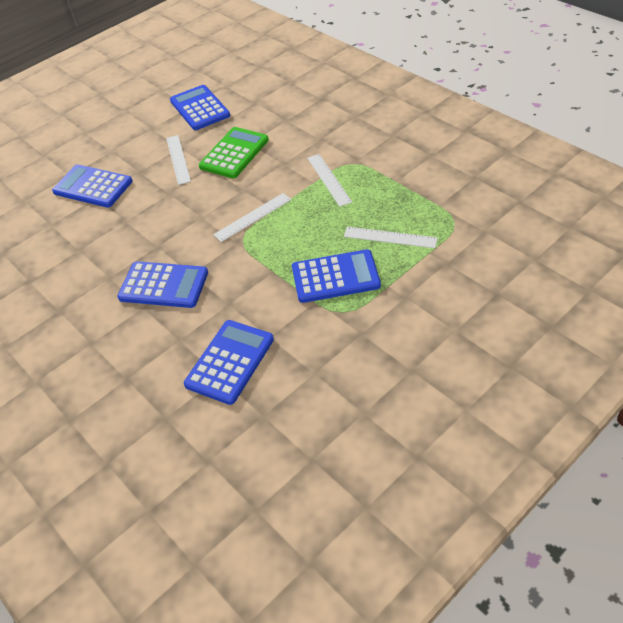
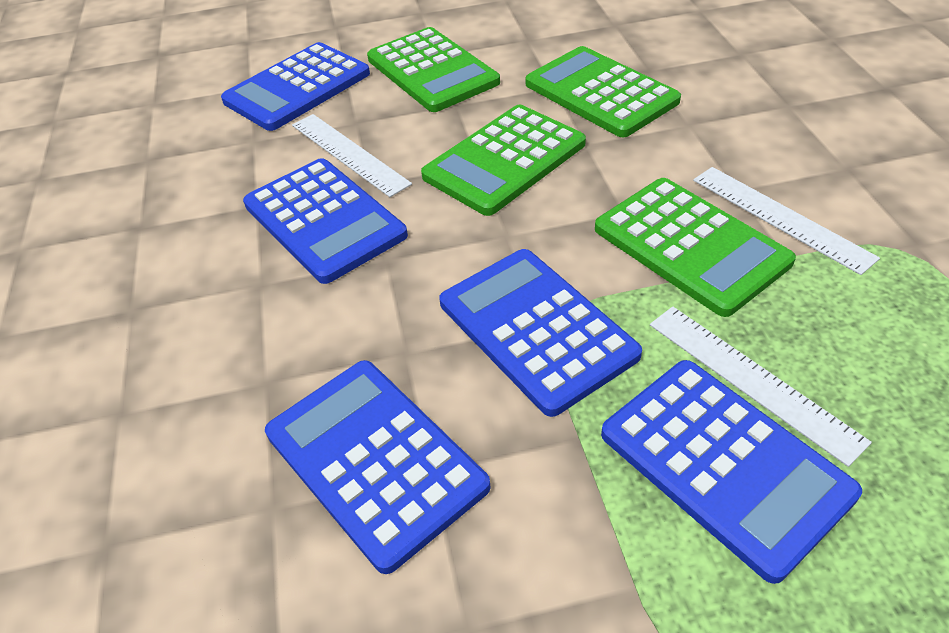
green calculator: [199,127,269,179] = 1 -> [367,27,500,112] [421,105,586,216] [525,46,681,137] [595,178,796,317] = 4
white ruler: [166,135,191,185] [213,193,291,242] [307,154,352,207] [344,226,438,248] = 4 -> [292,114,412,197] [650,307,872,467] [693,167,880,275] = 3

